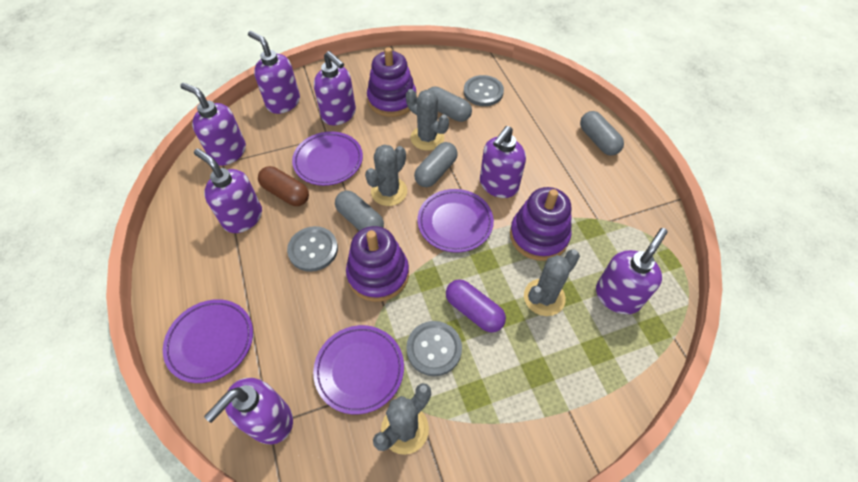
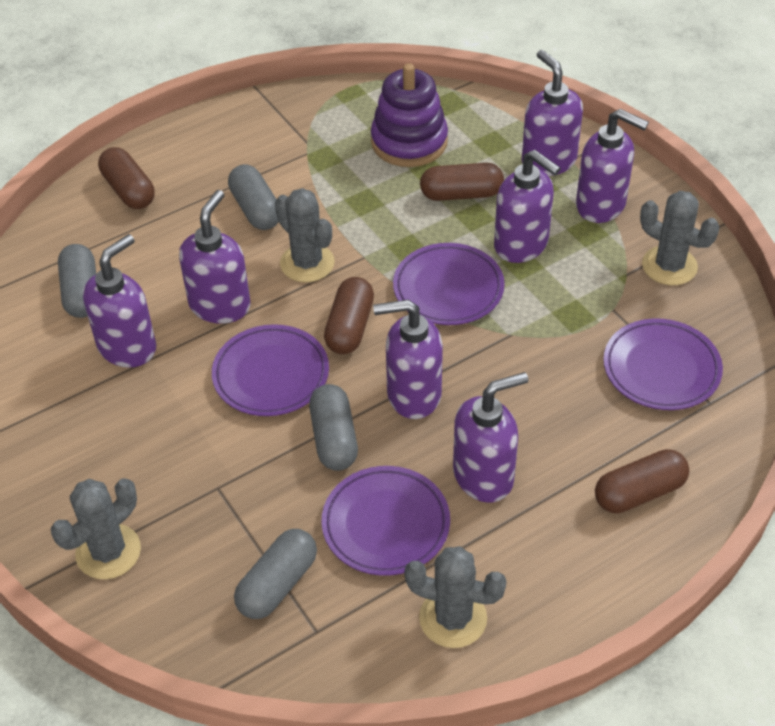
brown capsule: [258,166,309,206] = 1 -> [98,147,155,209] [324,277,374,354] [420,163,504,201] [595,449,689,513] = 4
grey button: [287,226,338,272] [406,321,462,376] [464,75,504,106] = 3 -> none = 0
purple capsule: [446,279,506,333] = 1 -> none = 0
purple stacking toy: [346,226,409,302] [367,47,416,117] [510,187,571,261] = 3 -> [371,63,448,167] = 1

